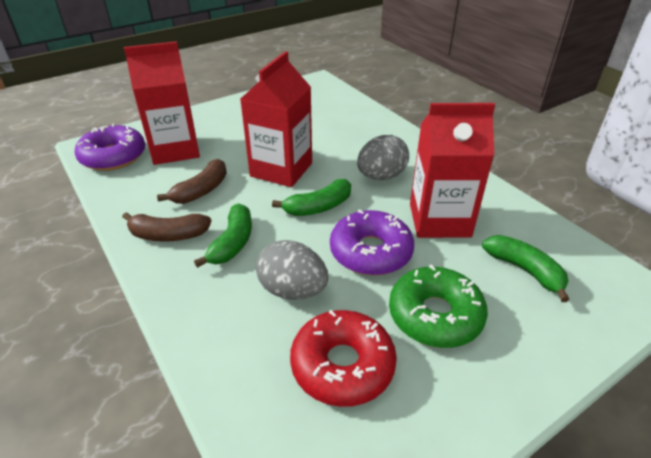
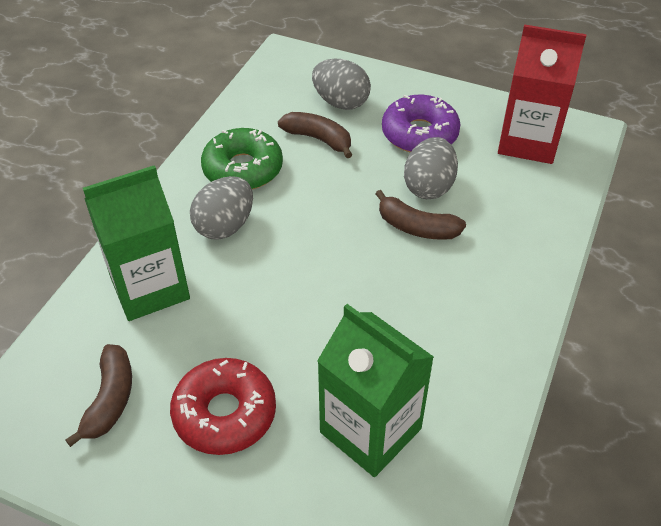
brown banana: [122,212,211,242] [157,159,227,204] = 2 -> [65,344,132,447] [278,112,352,158] [376,190,466,240] = 3
green banana: [194,203,252,268] [272,179,351,216] [482,235,570,302] = 3 -> none = 0
green carton: none = 0 -> [83,165,190,321] [317,304,434,477] = 2
grey egg: [256,240,328,300] [357,135,409,180] = 2 -> [190,176,253,240] [312,59,371,110] [404,137,458,199] = 3
purple donut: [75,124,145,171] [330,209,414,276] = 2 -> [382,95,460,153] = 1
red carton: [124,41,200,165] [240,51,312,187] [410,103,495,238] = 3 -> [498,24,587,164] = 1

